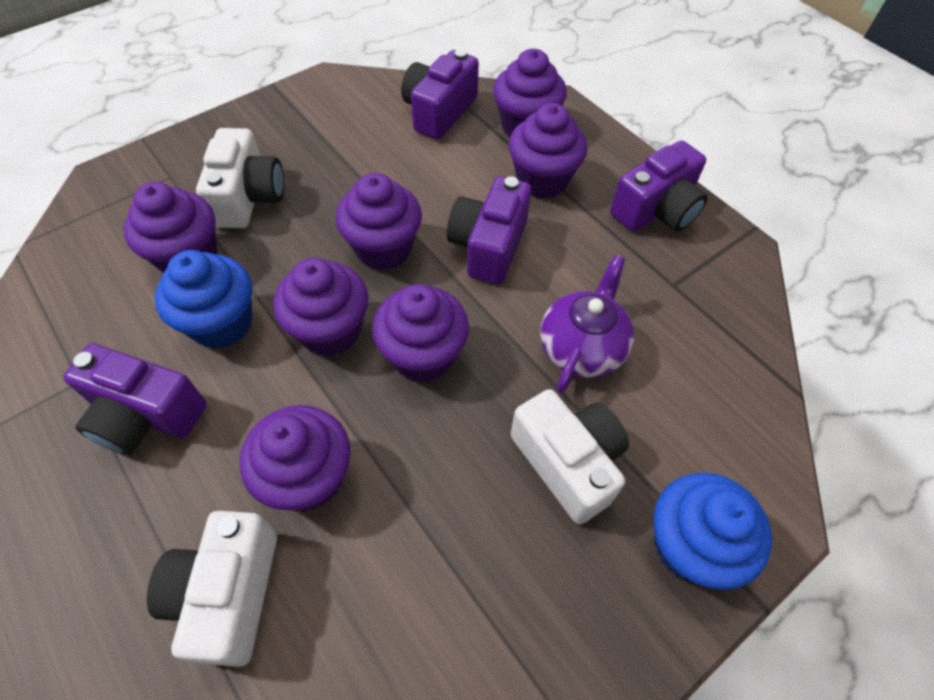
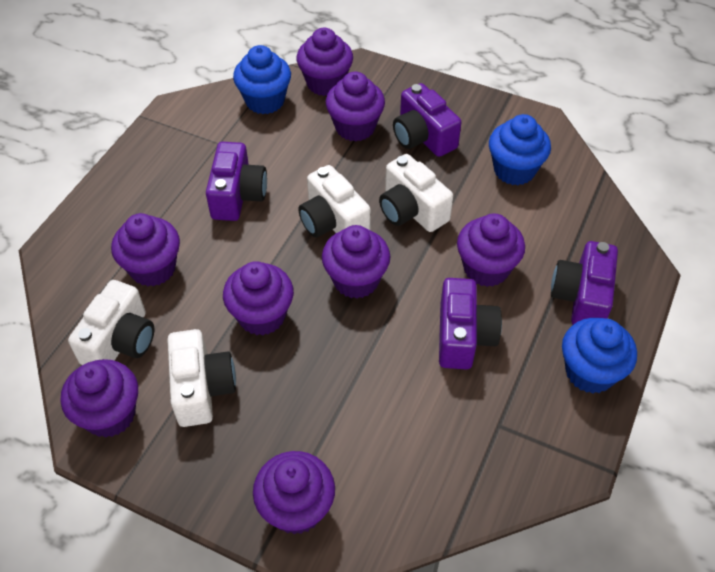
blue cupcake: [155,250,252,349] [654,473,772,590] = 2 -> [233,45,291,114] [489,114,551,185] [562,318,637,393] = 3
purple cupcake: [124,182,218,273] [240,405,351,511] [273,258,368,357] [336,173,422,270] [372,284,469,382] [493,49,567,137] [509,103,587,199] = 7 -> [61,359,138,438] [111,213,180,287] [223,261,294,336] [253,451,335,534] [296,28,353,96] [322,225,390,299] [326,72,385,142] [457,213,525,287] = 8
purple teapot: [540,255,634,394] = 1 -> none = 0
white camera: [147,511,277,667] [196,128,284,228] [511,389,629,524] = 3 -> [68,280,154,365] [167,329,236,427] [298,165,371,238] [379,154,453,232] = 4

